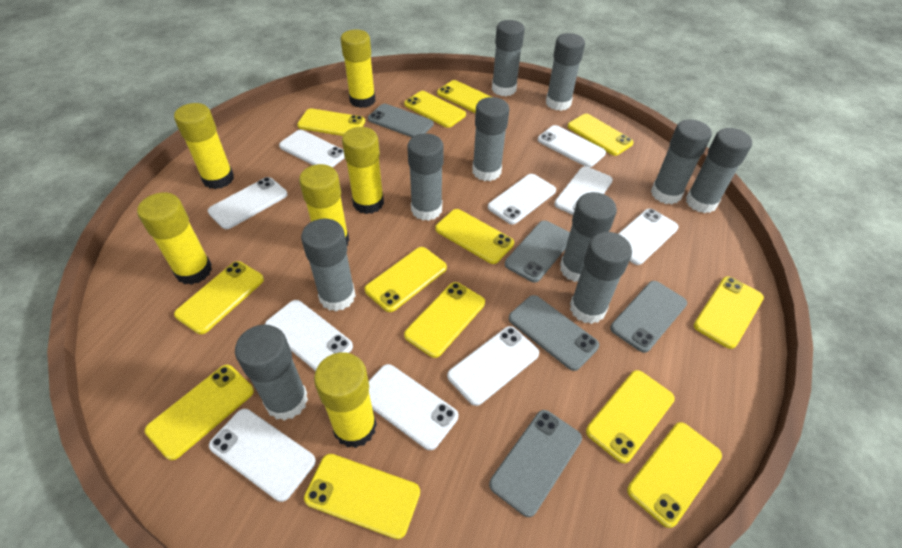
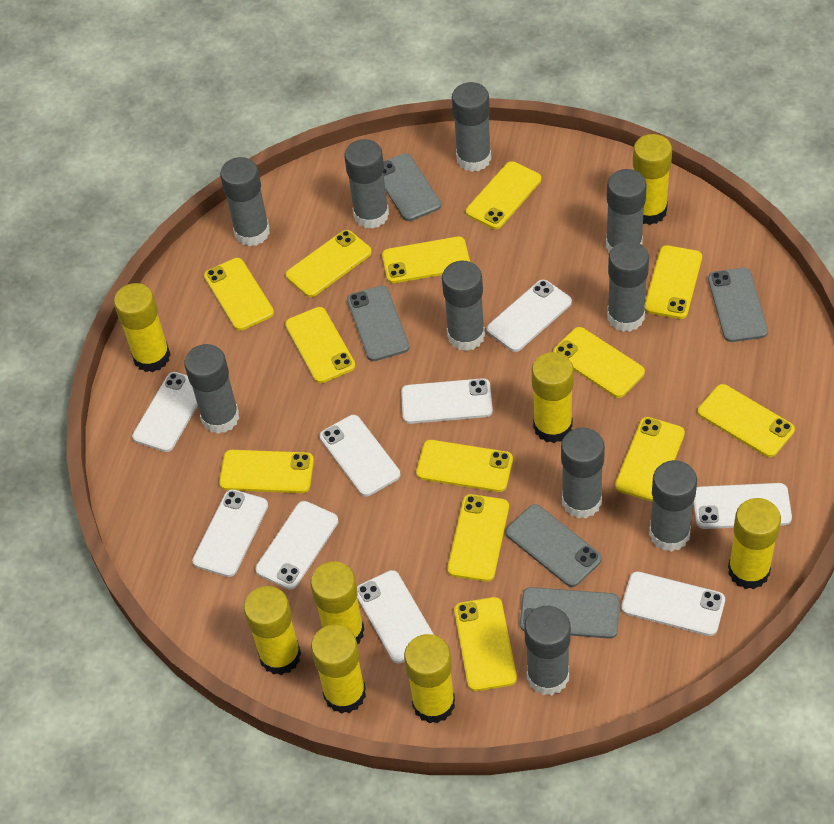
white phone: [208,177,287,229] [209,409,316,502] [265,300,353,371] [279,130,345,168] [369,364,458,450] [447,326,539,406] [488,174,556,225] [538,125,606,167] [554,166,613,215] [618,209,679,265] = 10 -> [132,372,198,452] [192,489,268,577] [255,501,338,590] [320,415,400,496] [357,570,434,663] [401,378,493,424] [487,280,572,352] [621,571,725,636] [694,483,792,529] = 9
yellow glue stick: [137,192,212,285] [174,103,234,189] [299,164,349,246] [314,352,377,448] [341,30,375,108] [342,127,384,214] = 6 -> [114,283,171,372] [244,586,301,675] [310,561,364,644] [311,624,366,714] [404,634,455,723] [532,352,574,443] [633,134,672,225] [728,498,781,589] = 8

